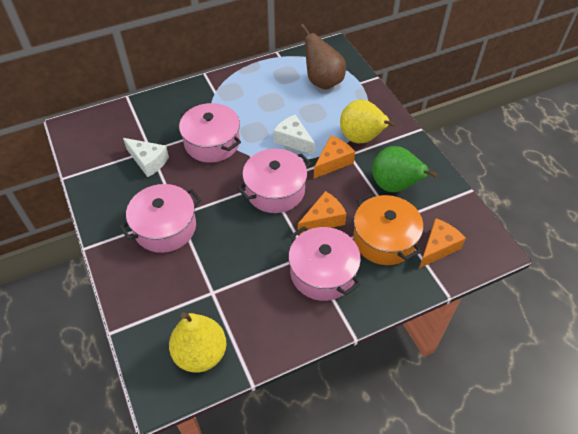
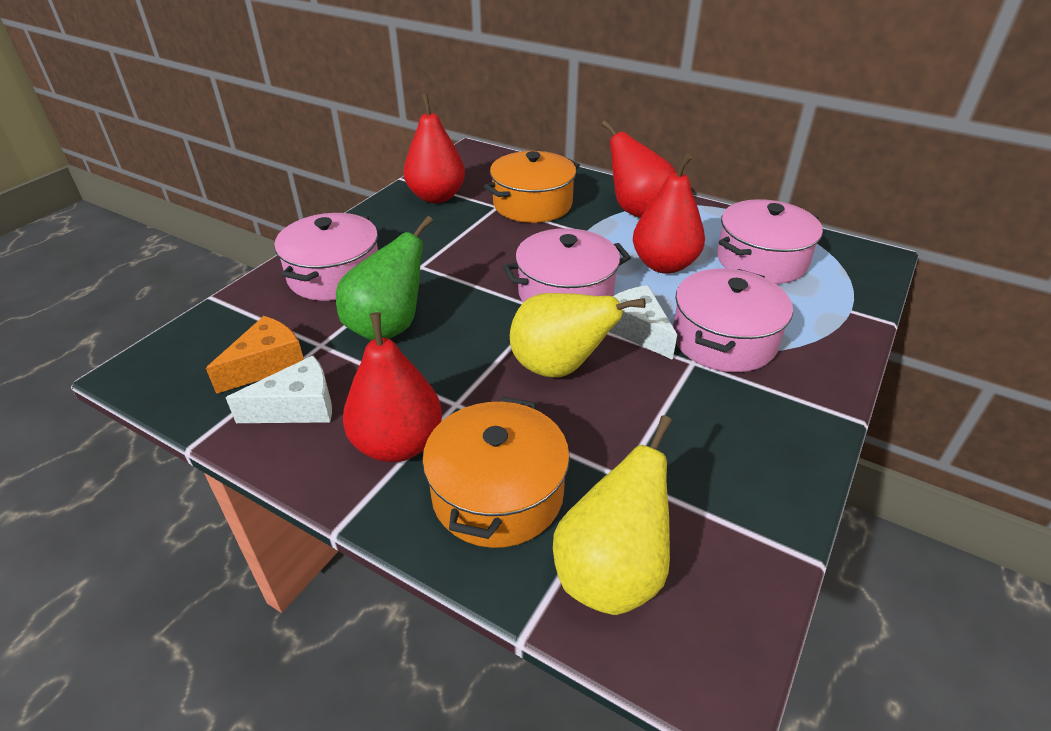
brown pear: [300,24,346,90] = 1 -> none = 0
orange cheese: [298,191,347,235] [314,135,355,178] [419,218,466,268] = 3 -> [206,316,304,394] = 1
orange pot: [353,193,423,265] = 1 -> [422,397,570,548] [484,151,580,223] = 2
red pear: none = 0 -> [343,312,442,462] [403,93,465,203] [601,120,676,218] [633,153,705,274] = 4

